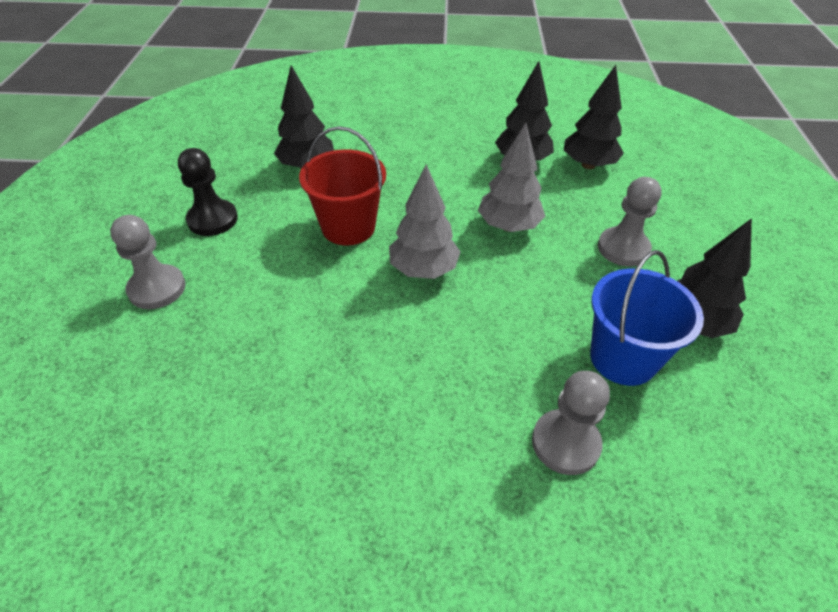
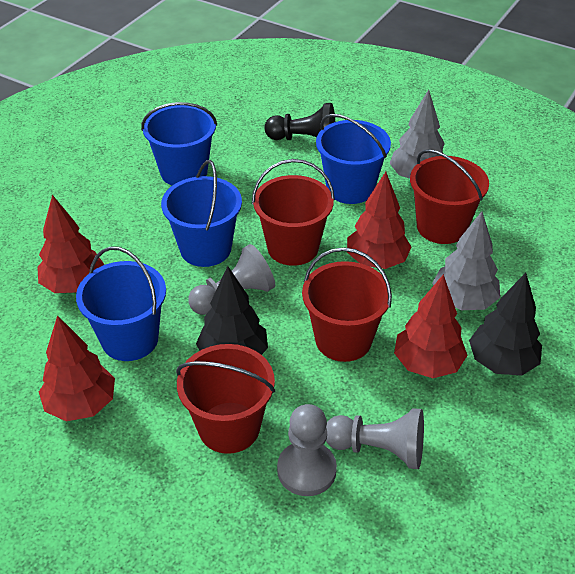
black tree: [274,65,334,169] [495,61,554,161] [564,65,624,169] [678,218,752,338] = 4 -> [196,266,268,355] [469,273,542,376] = 2
blue bucket: [590,250,704,386] = 1 -> [76,246,166,361] [141,102,217,186] [161,160,242,267] [316,114,391,204] = 4
red bucket: [299,126,386,246] = 1 -> [176,344,275,454] [252,159,335,266] [302,247,392,362] [410,149,489,244] = 4
red tree: none = 0 -> [37,195,105,293] [39,315,115,421] [347,172,412,269] [394,274,468,378] = 4

